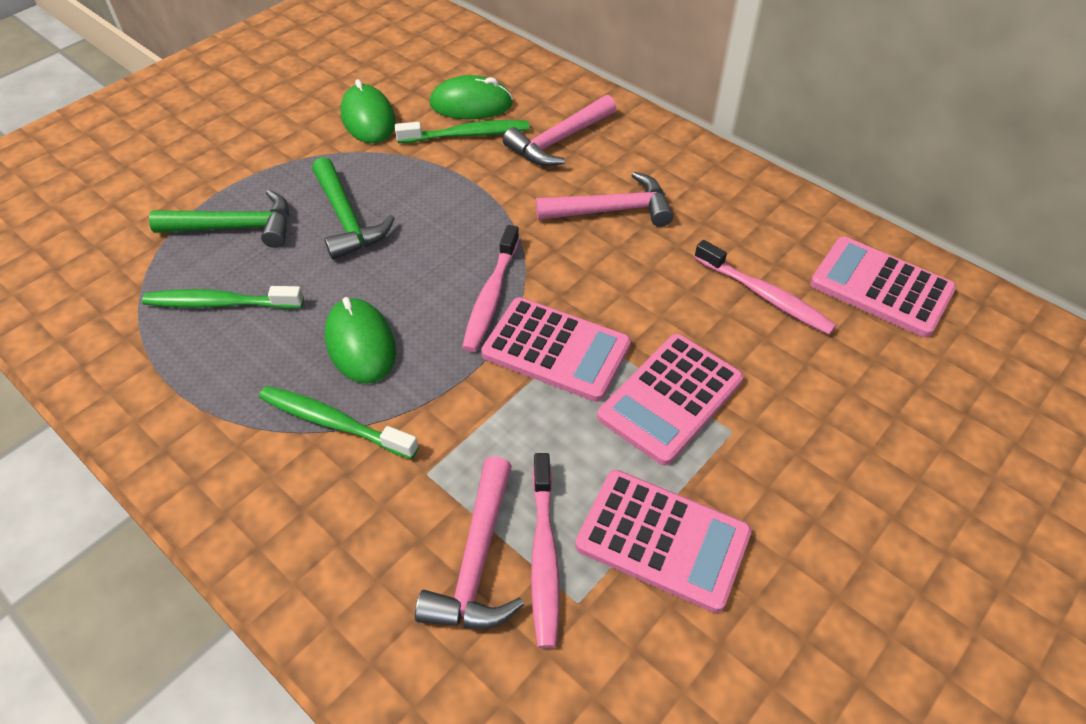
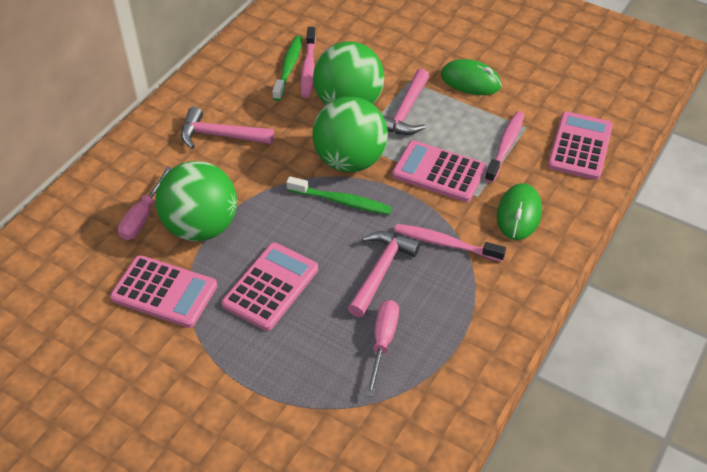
green ball: none = 0 -> [155,161,237,241] [312,97,388,173] [313,41,384,105] = 3
green hammer: [149,190,289,248] [312,157,395,260] = 2 -> none = 0
green mouse: [325,297,396,384] [341,79,396,143] [429,75,513,119] = 3 -> [441,59,502,95] [497,183,542,240] = 2
green toothbrush: [142,286,304,309] [259,386,419,459] [395,120,530,143] = 3 -> [272,36,303,101] [286,176,392,215] = 2
pink screwdriver: none = 0 -> [118,166,172,240] [366,300,399,397] = 2

